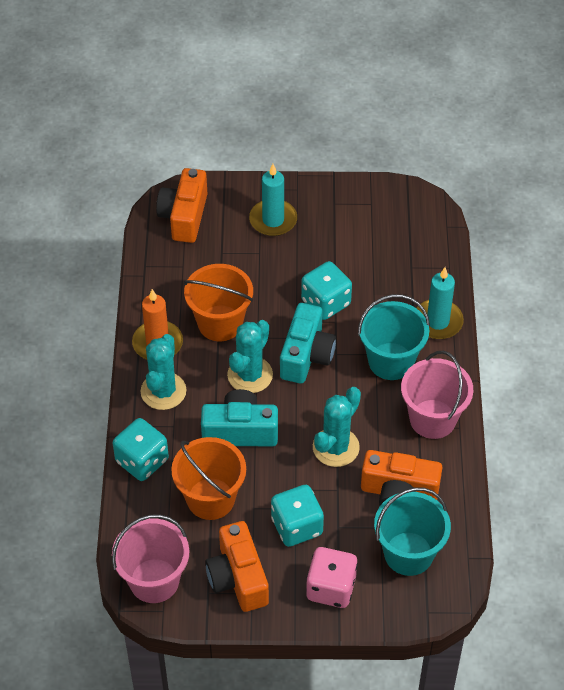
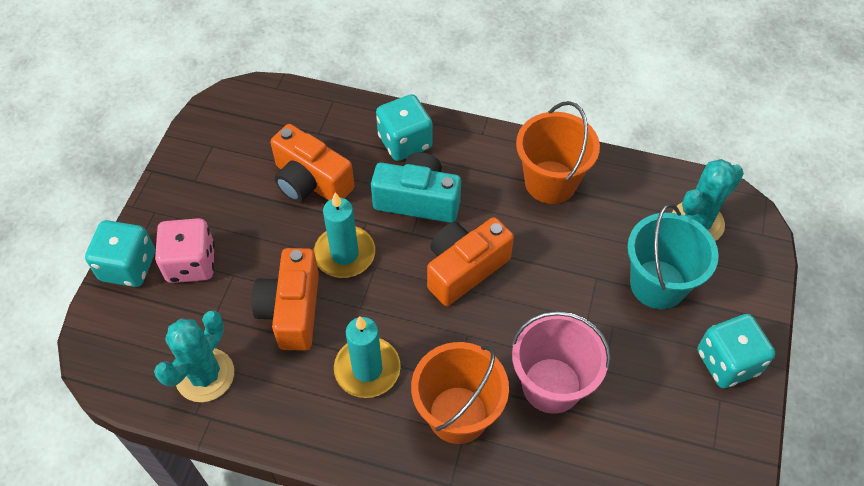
orange candle: [132,289,183,360] = 1 -> none = 0
pink bucket: [112,514,189,603] [401,351,473,439] = 2 -> [511,311,611,414] = 1
turquoise bucket: [358,294,430,380] [374,487,451,576] = 2 -> [627,204,719,309] = 1
turquoise cactus: [140,334,187,410] [227,320,273,393] [313,387,361,467] = 3 -> [154,310,234,402] [672,159,744,241] = 2
turquoise camera: [201,389,278,447] [280,303,336,384] = 2 -> [371,152,461,223] = 1

